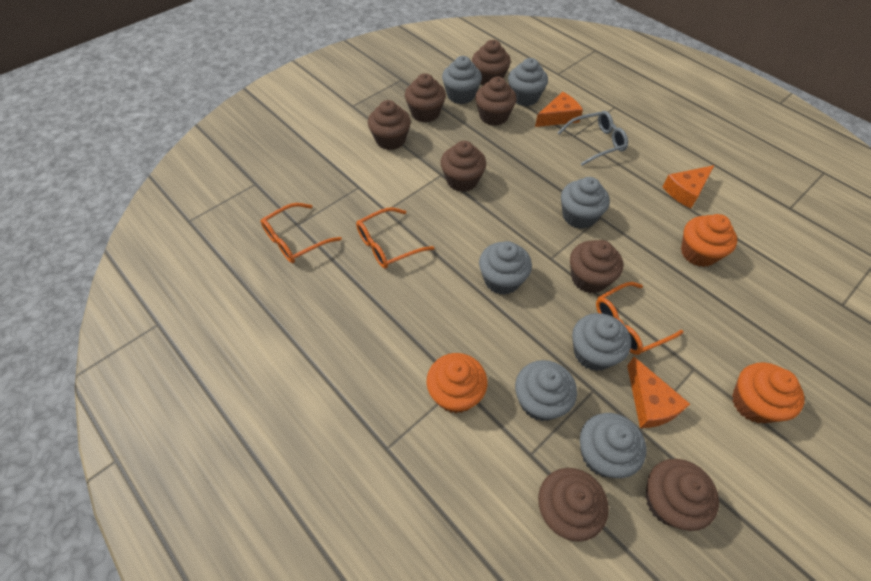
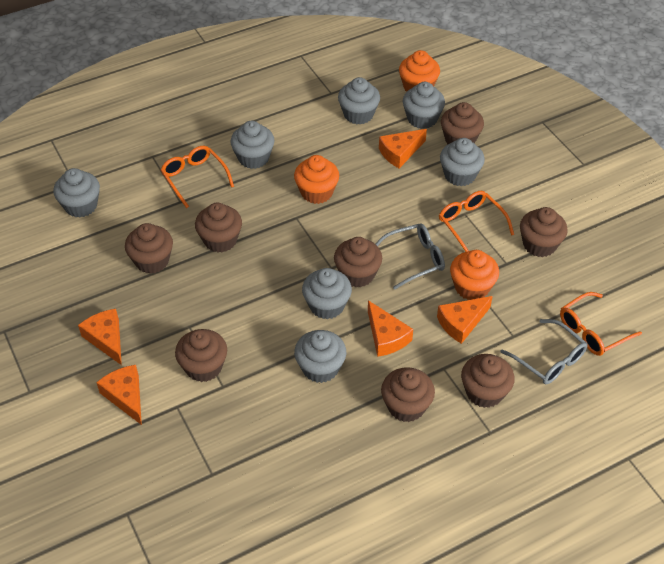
grey glasses: [558,111,628,166] = 1 -> [376,224,445,290] [500,319,587,385] = 2
orange cheese: [535,92,583,127] [627,357,690,428] [662,165,714,208] = 3 -> [78,309,122,365] [96,365,142,425] [368,300,413,357] [379,129,427,168] [437,296,493,344] = 5

